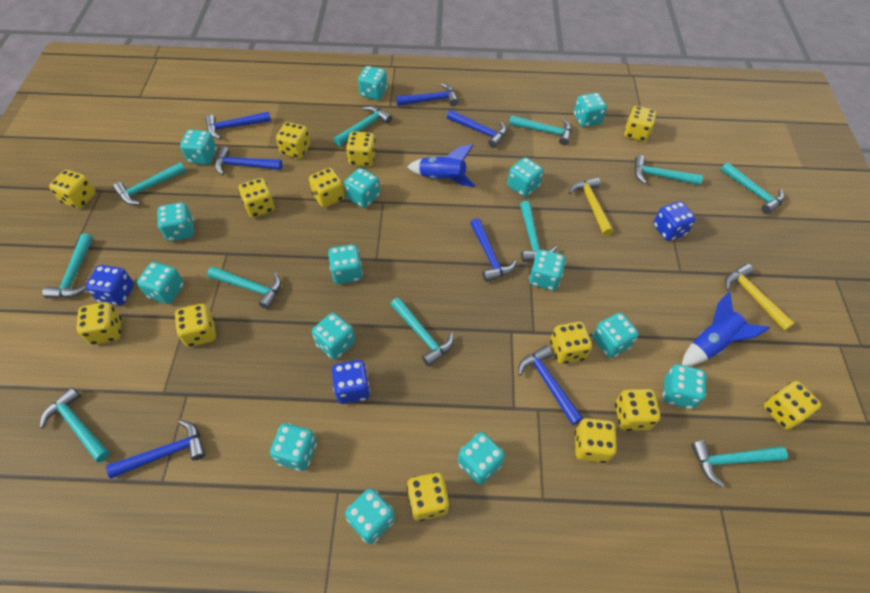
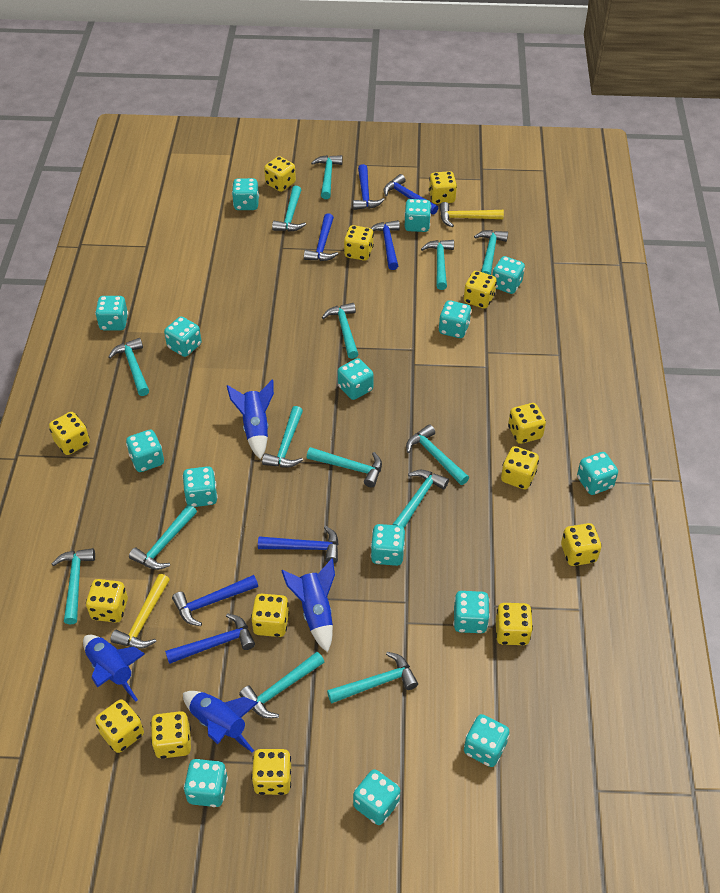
blue dice: [86,265,134,305] [332,360,370,404] [653,201,696,241] = 3 -> none = 0
blue rocket: [407,144,475,187] [682,292,770,366] = 2 -> [83,635,145,702] [183,691,259,752] [227,380,274,460] [281,558,335,652] = 4
turquoise hammer: [40,387,110,462] [42,234,93,298] [113,162,186,205] [207,266,281,309] [334,106,392,146] [391,297,454,367] [509,115,571,145] [520,201,557,262] [634,155,703,185] [691,441,788,487] [721,162,785,214] = 11 -> [52,548,95,624] [108,338,149,396] [129,505,197,570] [239,652,324,718] [262,406,303,467] [272,186,306,232] [307,447,382,487] [311,155,343,199] [322,303,358,359] [327,652,418,704] [392,470,449,528] [406,424,469,485] [421,240,454,290] [474,230,508,275] = 14
yellow dice: [49,170,96,209] [76,302,122,345] [175,304,216,347] [238,178,275,218] [276,122,310,158] [309,168,345,208] [346,131,376,166] [407,472,450,521] [550,322,592,364] [575,418,617,463] [615,389,661,431] [624,106,657,142] [764,381,821,430] = 13 -> [49,412,90,455] [86,579,128,623] [95,699,144,753] [151,711,191,759] [251,594,289,637] [251,749,291,795] [264,156,296,192] [344,225,374,261] [429,171,457,204] [464,271,497,309] [496,603,533,645] [501,446,539,490] [508,403,546,444] [561,523,602,566] = 14

